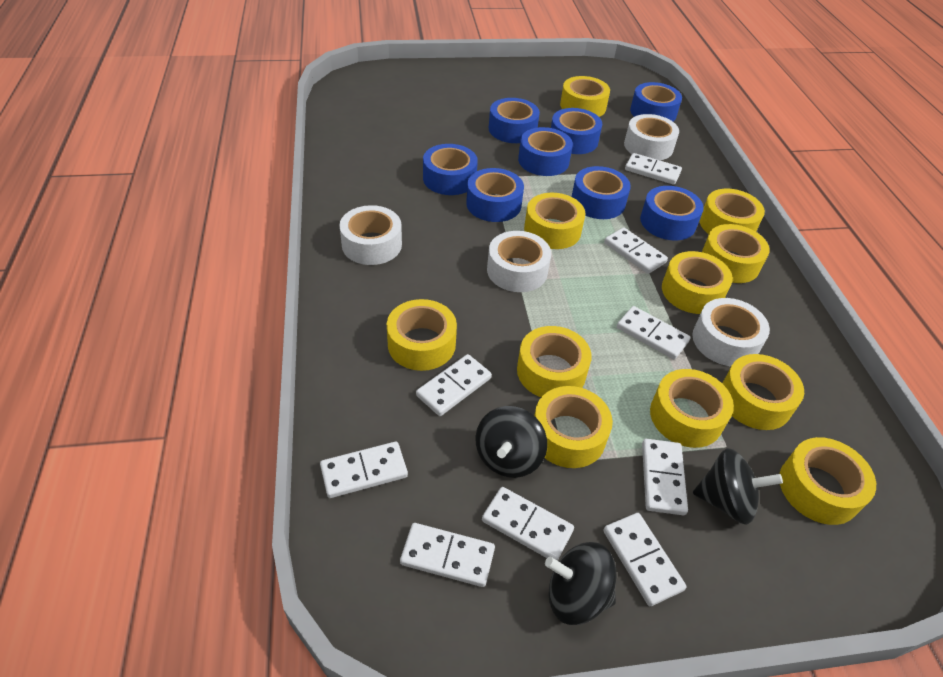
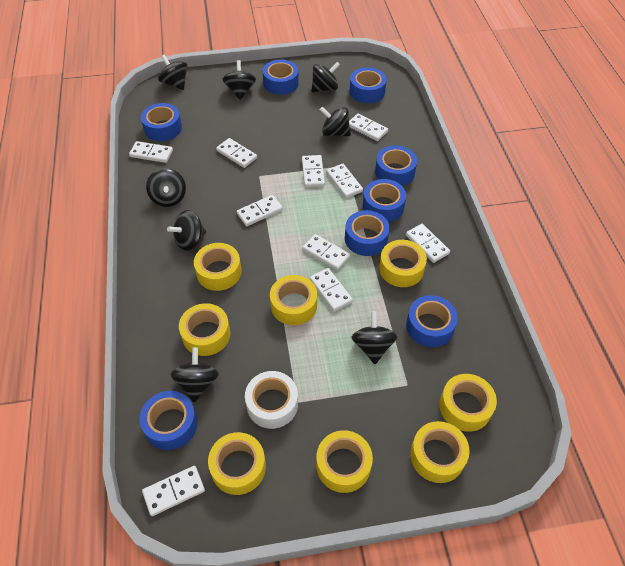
black spinning top: [475,406,547,478] [545,542,616,625] [693,448,783,525] = 3 -> [146,168,186,207] [158,55,188,90] [167,210,206,251] [170,347,219,402] [223,60,256,100] [311,62,340,92] [320,107,351,136] [351,311,397,364] = 8
white domino: [320,442,408,498] [400,523,495,587] [416,354,492,416] [482,487,574,561] [603,513,686,606] [604,227,668,274] [617,306,690,359] [625,153,682,185] [642,439,688,515] = 9 -> [129,141,173,163] [142,466,205,516] [216,138,257,168] [237,195,283,226] [302,155,325,187] [303,234,350,270] [310,268,353,311] [326,164,363,198] [349,114,388,141] [406,224,450,263] = 10
white tape: [339,205,402,265] [487,231,551,292] [624,114,679,160] [692,298,770,366] = 4 -> [245,371,298,429] = 1
yellow tape: [387,299,457,371] [517,326,592,397] [524,193,586,249] [534,386,613,468] [560,76,610,117] [650,369,734,448] [662,251,733,314] [700,189,765,234] [702,224,769,283] [722,354,804,430] [780,437,876,525] = 11 -> [179,303,230,356] [194,243,241,291] [208,432,266,495] [270,275,317,325] [316,430,373,493] [379,240,427,287] [410,421,469,483] [439,374,497,432] = 8

